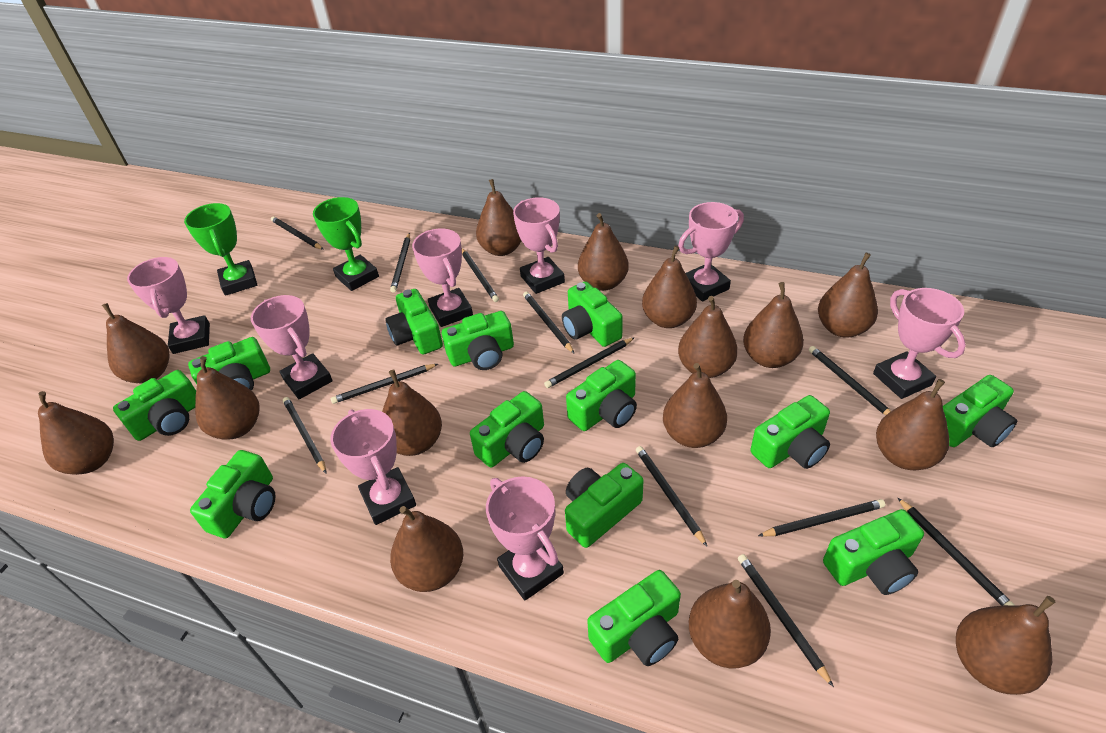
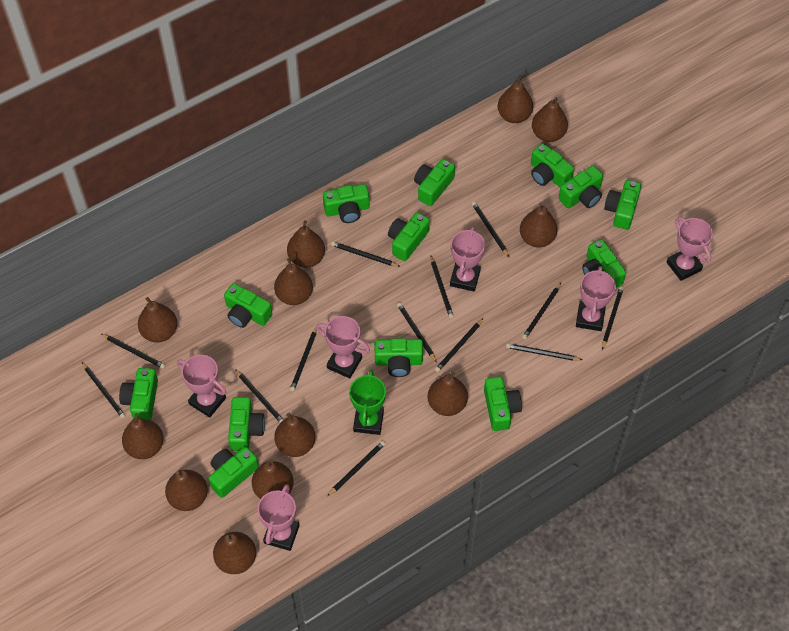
black pencil: [271,216,324,250] [283,397,327,474] [331,364,438,404] [390,233,410,293] [462,248,499,302] [523,291,575,354] [544,337,635,388] [636,446,707,546] [738,554,834,687] [758,499,885,537] [809,346,891,415] [897,497,1015,606] = 12 -> [82,362,126,418] [101,334,165,369] [235,369,284,423] [290,327,317,392] [328,441,385,496] [331,241,401,267] [397,303,437,362] [431,256,454,318] [435,318,484,372] [472,202,509,257] [506,343,582,361] [522,283,561,339] [602,286,624,350] = 13
brown pear: [38,391,114,475] [102,303,170,383] [195,356,259,440] [382,369,442,456] [390,506,463,592] [476,179,521,256] [578,213,629,291] [642,246,697,328] [663,363,727,448] [678,296,738,378] [689,580,771,668] [743,282,804,368] [818,253,878,338] [876,379,949,470] [956,596,1056,695] = 15 -> [122,413,164,459] [138,297,177,343] [165,470,208,511] [213,532,256,574] [252,459,294,499] [274,258,313,305] [274,413,316,457] [287,220,325,268] [428,372,468,416] [498,75,533,123] [520,203,558,247] [532,98,568,142] = 12
green trophy: [184,203,257,296] [313,197,379,291] = 2 -> [349,369,386,435] = 1
pink trophy: [127,257,210,354] [251,295,333,399] [330,409,416,525] [412,229,473,327] [486,477,564,600] [513,197,565,294] [678,202,744,302] [873,288,966,399] = 8 -> [177,355,226,418] [258,484,299,551] [316,316,370,379] [450,226,485,291] [576,266,616,331] [667,217,713,281] = 6

